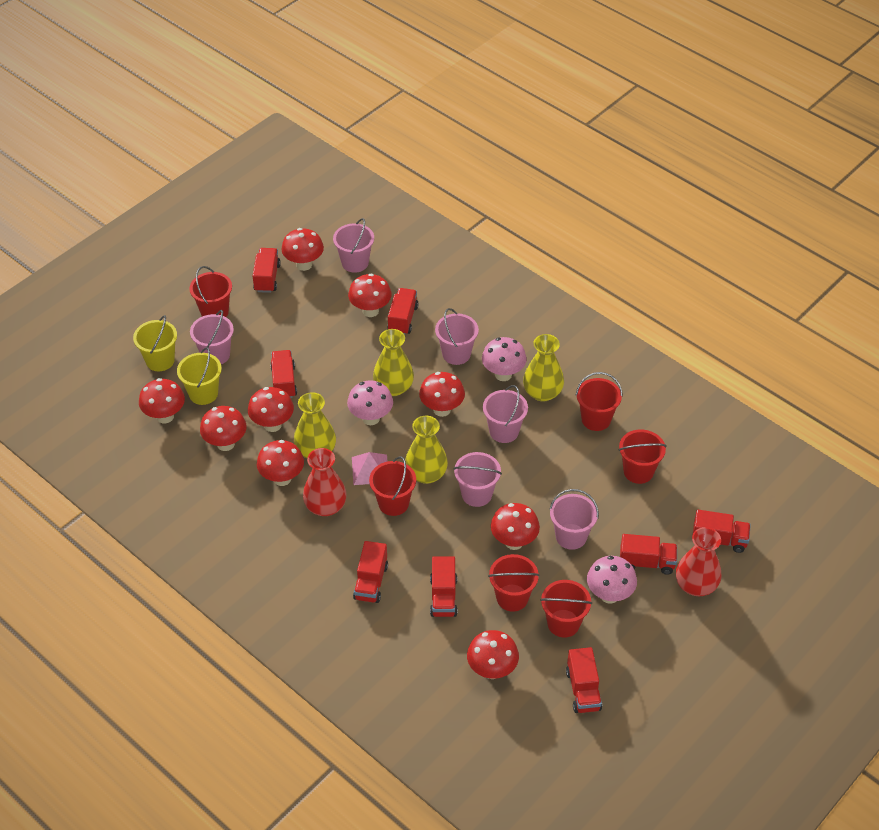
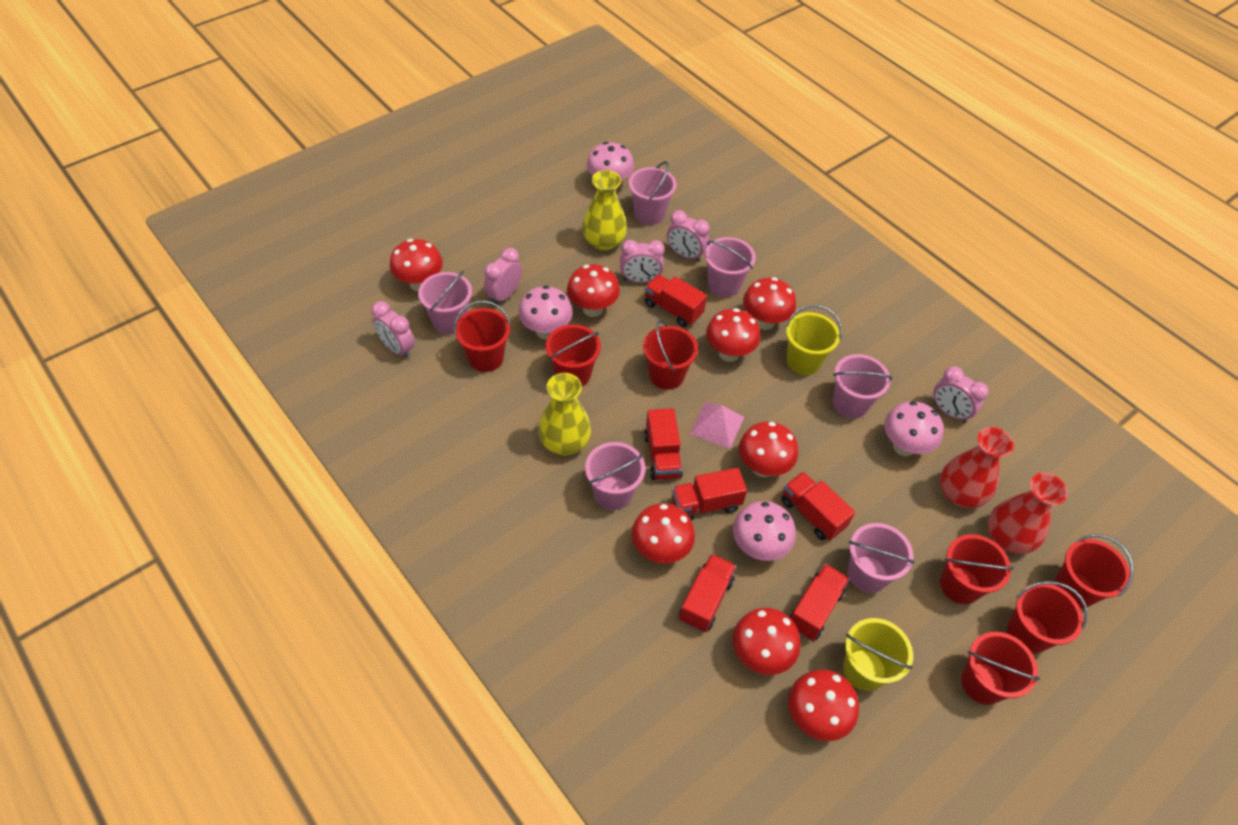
pink clock: none = 0 -> [372,301,415,358] [484,248,522,304] [620,240,665,283] [667,210,710,262] [933,366,989,423] = 5
pink mushroom: [347,380,393,425] [482,337,527,381] [587,556,637,604] = 3 -> [518,286,573,339] [587,142,634,190] [733,501,796,561] [884,401,944,456] = 4
red bucket: [189,266,232,317] [369,456,416,516] [488,554,540,612] [540,580,592,638] [576,372,623,431] [619,430,667,484] = 6 -> [454,301,511,372] [546,324,601,386] [643,320,698,390] [940,534,1014,604] [961,632,1040,705] [1007,581,1088,654] [1054,535,1134,609] = 7
red mushroom: [139,378,185,424] [200,406,246,451] [248,387,294,432] [257,440,304,486] [281,228,324,271] [348,273,392,317] [419,372,465,417] [467,630,519,679] [491,503,540,550] = 9 -> [390,239,443,291] [567,264,620,317] [632,503,695,563] [706,308,760,362] [733,608,801,675] [739,422,798,477] [743,277,796,330] [788,670,859,741] = 8
red truck: [253,248,281,293] [270,350,297,398] [353,541,388,603] [388,288,419,335] [430,556,457,617] [566,647,602,713] [620,534,677,575] [693,510,751,553] = 8 -> [644,408,683,480] [645,274,707,327] [672,468,747,521] [679,554,736,632] [782,472,855,540] [789,564,850,641] = 6
yellow vase: [294,392,336,458] [373,329,414,396] [405,416,448,484] [523,334,564,402] = 4 -> [538,373,591,455] [582,170,627,251] = 2

